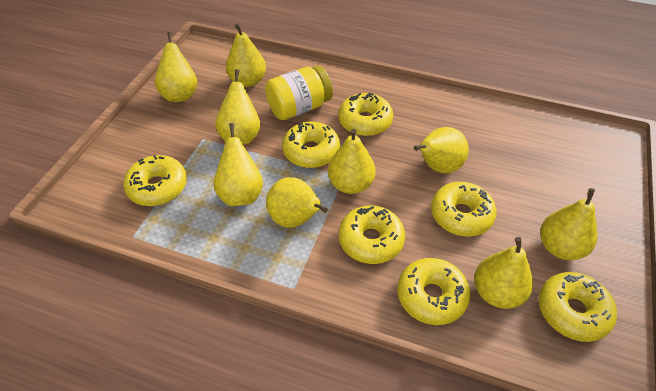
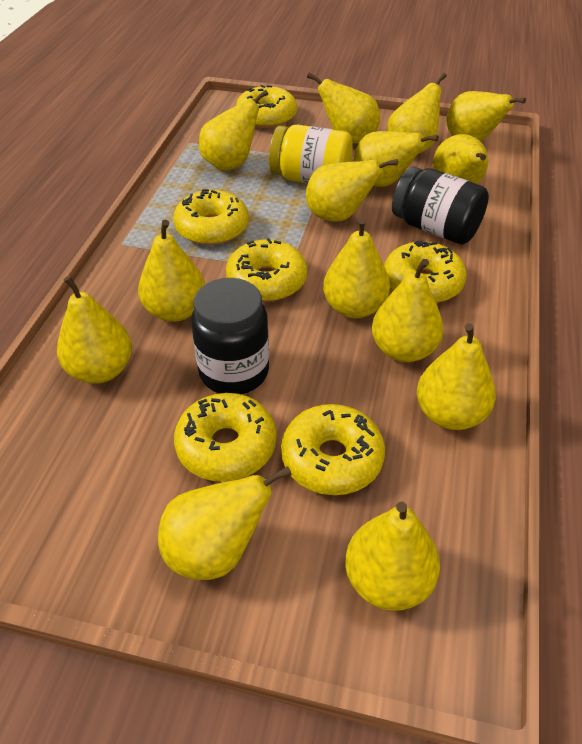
black jar: none = 0 -> [191,278,269,394] [392,166,489,244] = 2
yellow donut: [123,155,187,206] [282,122,340,168] [338,93,393,136] [339,205,405,264] [397,258,470,325] [431,182,497,236] [539,272,617,342] = 7 -> [173,189,249,245] [174,393,277,482] [226,238,307,302] [236,85,297,128] [281,404,385,495] [384,240,466,303] = 6
yellow pear: [155,32,197,102] [214,123,263,206] [216,69,260,145] [226,24,266,87] [266,177,328,228] [328,129,376,194] [414,127,469,173] [474,237,533,309] [540,188,597,260] = 9 -> [57,276,132,384] [138,220,205,322] [158,466,292,580] [199,90,268,171] [306,159,398,222] [307,73,380,143] [323,218,390,318] [345,501,440,611] [353,131,439,187] [372,259,444,362] [387,73,447,154] [417,323,496,430] [433,134,488,184] [446,91,526,141] = 14

